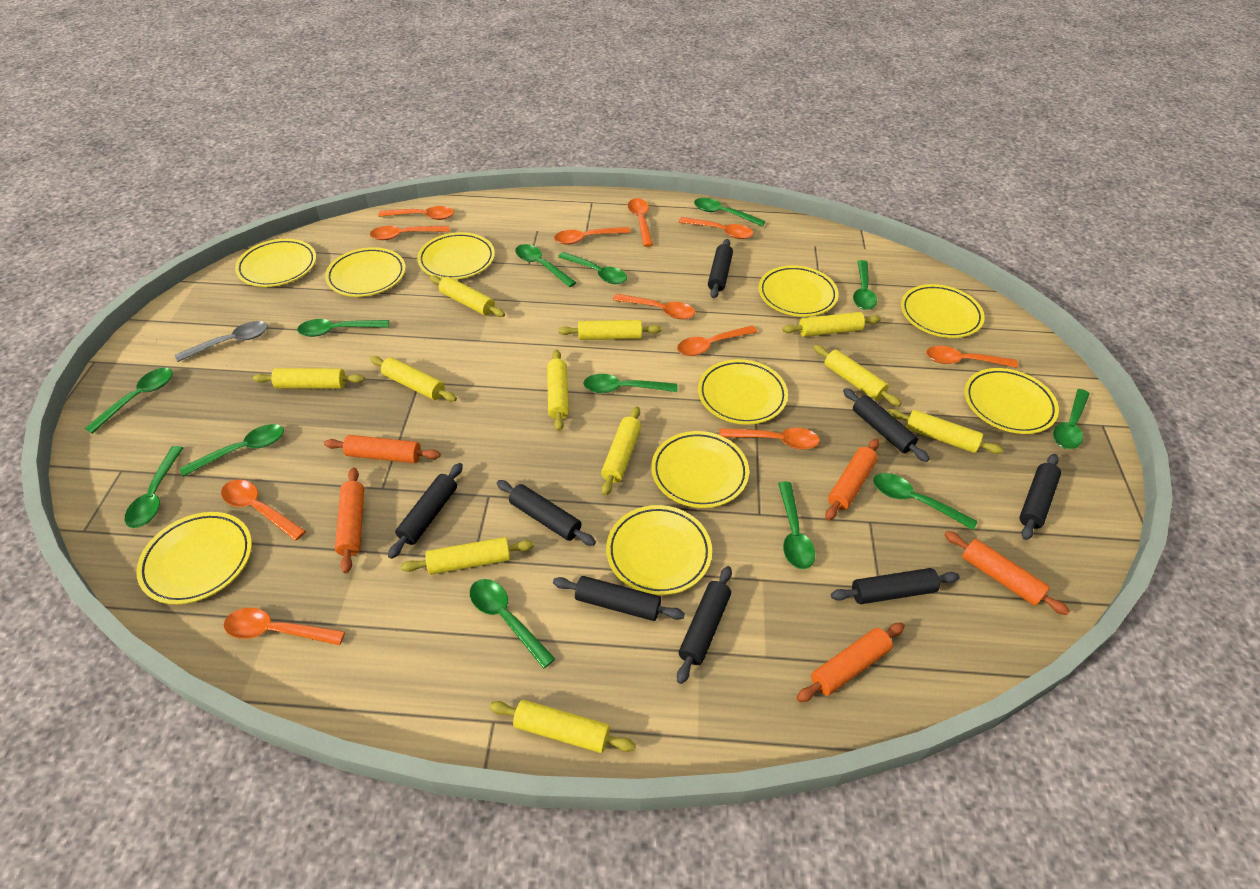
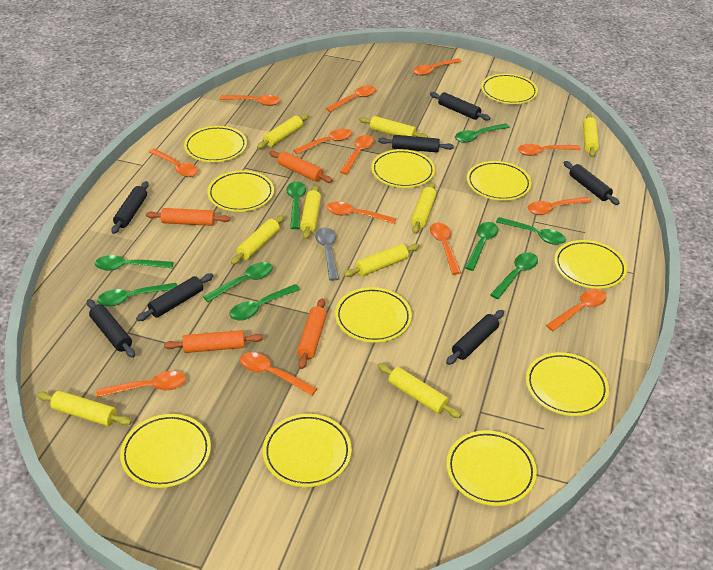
black rolling pin: [388,463,463,559] [497,480,596,546] [553,576,685,621] [677,566,732,684] [708,239,733,298] [831,568,960,604] [843,388,930,462] [1019,454,1061,540] = 8 -> [87,299,135,358] [111,181,149,234] [136,273,213,321] [378,135,454,152] [430,92,490,121] [446,310,504,365] [564,161,619,205] = 7
green spoon: [84,368,173,434] [125,446,184,528] [180,424,284,477] [297,319,389,337] [470,579,556,669] [515,244,577,287] [558,252,627,284] [583,374,678,393] [694,198,766,227] [778,482,815,569] [853,260,877,310] [873,473,977,530] [1053,389,1090,449] = 13 -> [95,255,173,271] [97,283,178,306] [203,262,273,302] [229,284,300,320] [286,181,306,229] [455,123,510,143] [465,222,498,271] [490,252,538,299] [496,217,566,245] = 9
orange rolling pin: [324,435,441,463] [335,468,364,573] [797,622,905,702] [825,439,879,521] [944,531,1070,615] = 5 -> [146,208,230,226] [164,330,263,353] [269,151,333,183] [297,298,327,369] = 4
orange spoon: [221,480,306,541] [224,608,345,645] [370,226,450,240] [378,206,454,220] [554,227,631,245] [613,294,695,319] [628,198,653,247] [677,325,757,356] [679,217,753,239] [719,428,820,449] [926,346,1018,368] = 11 -> [97,371,186,397] [149,148,198,177] [220,95,280,106] [240,352,317,396] [293,129,352,154] [326,86,376,112] [326,201,397,224] [340,135,374,174] [413,58,462,76] [430,223,461,275] [518,144,581,156] [528,197,591,215] [546,289,607,331] = 13
yellow plate: [136,512,252,604] [235,239,316,287] [325,247,406,297] [417,232,495,280] [606,505,712,595] [651,431,749,508] [698,359,788,425] [759,265,839,317] [901,284,985,338] [965,368,1059,434] = 10 -> [120,414,211,488] [184,126,247,162] [207,170,274,212] [263,414,352,487] [335,287,412,342] [371,149,435,188] [447,430,537,506] [467,161,532,201] [481,74,538,104] [526,352,609,416] [554,240,627,289] = 11
yellow rolling pin: [253,368,365,389] [370,356,457,402] [401,537,534,575] [430,275,505,317] [489,700,636,753] [547,350,569,431] [558,320,662,340] [601,406,641,496] [782,312,881,337] [813,345,901,406] [887,409,1003,454] = 11 -> [37,391,132,426] [231,215,284,265] [257,114,308,149] [300,185,321,239] [344,244,419,277] [359,116,428,138] [378,363,461,418] [411,182,436,234] [583,114,599,157] = 9

